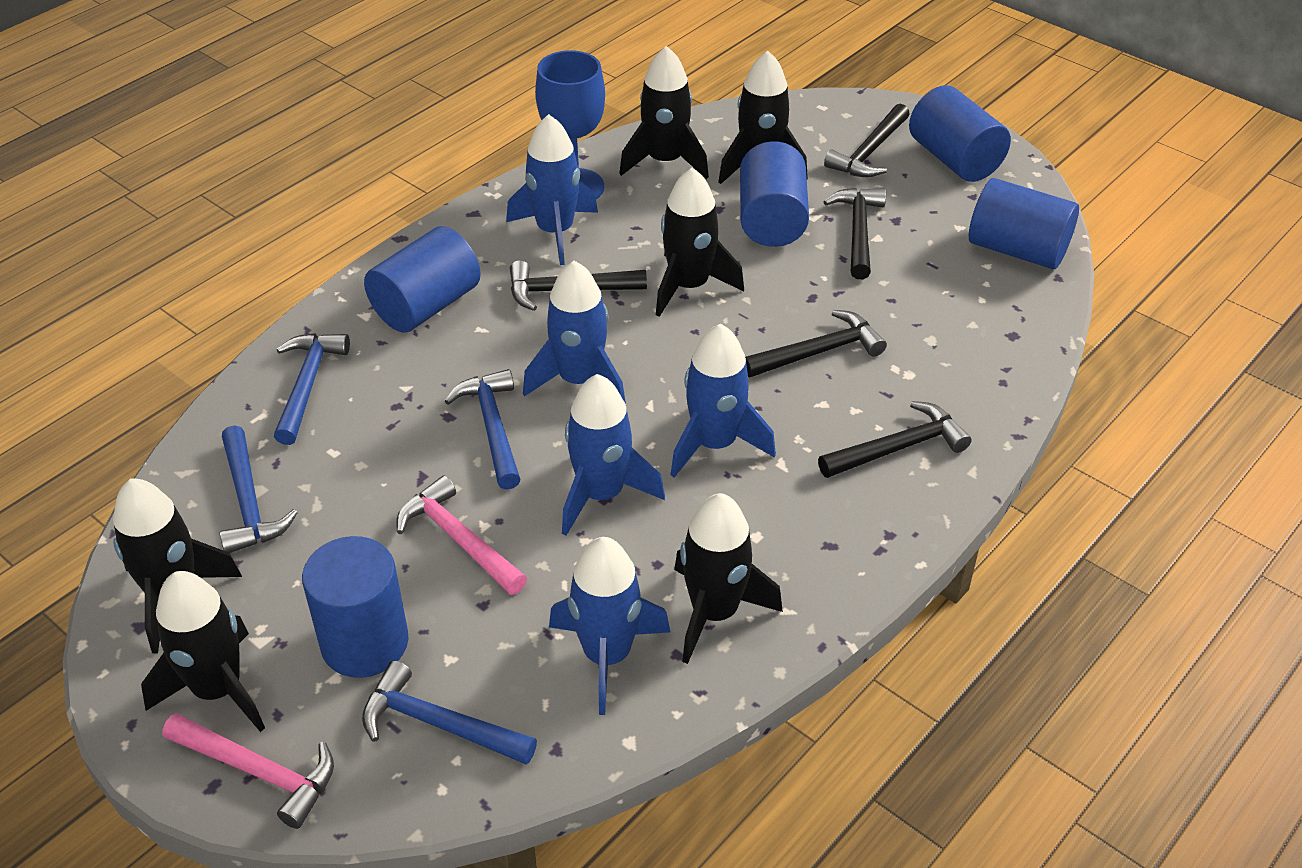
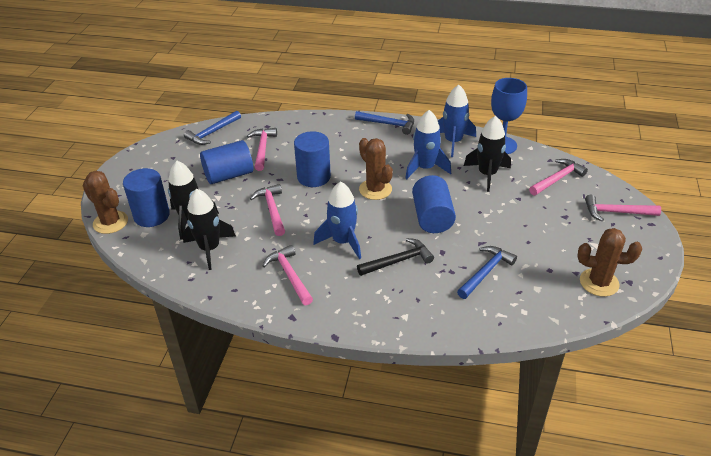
black hammer: [510,260,647,311] [745,310,887,377] [818,401,972,478] [824,104,910,177] [824,188,886,279] = 5 -> [357,238,434,276] = 1
black rocket: [113,478,242,654] [141,571,265,732] [619,46,709,179] [656,168,744,317] [674,493,783,664] [718,51,808,184] = 6 -> [168,161,219,240] [182,189,236,270] [464,116,511,192] = 3
blue cylinder: [302,536,409,678] [364,226,481,333] [740,141,809,247] [909,85,1011,182] [969,178,1079,269] = 5 -> [123,168,170,227] [200,140,253,184] [294,131,331,187] [412,175,456,233] = 4
blue hammer: [220,425,298,553] [274,333,350,445] [362,661,537,765] [445,369,521,490] = 4 -> [184,111,241,145] [355,111,414,135] [457,246,517,299] = 3
blue rocket: [506,114,598,265] [523,261,626,404] [549,537,670,715] [562,374,665,536] [671,324,776,478] = 5 -> [313,181,361,259] [405,110,451,179] [438,85,476,157] = 3
brown cactus: none = 0 -> [82,171,128,234] [359,138,393,200] [578,228,642,297] = 3
pink hammer: [162,713,334,829] [396,476,527,595] = 2 -> [247,128,277,171] [250,184,285,236] [263,245,313,305] [529,159,588,195] [585,195,661,221] = 5

